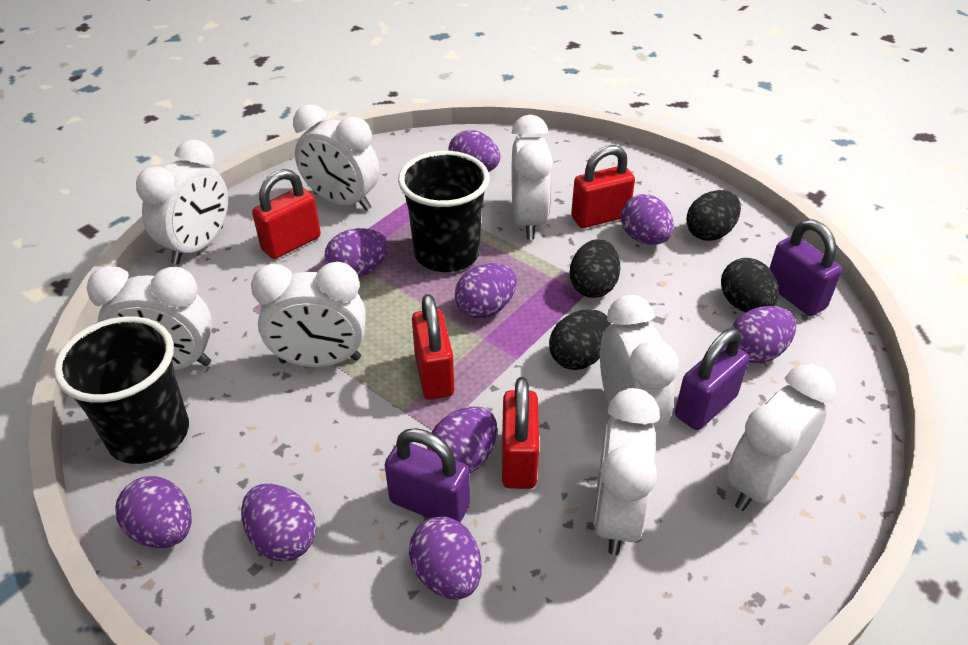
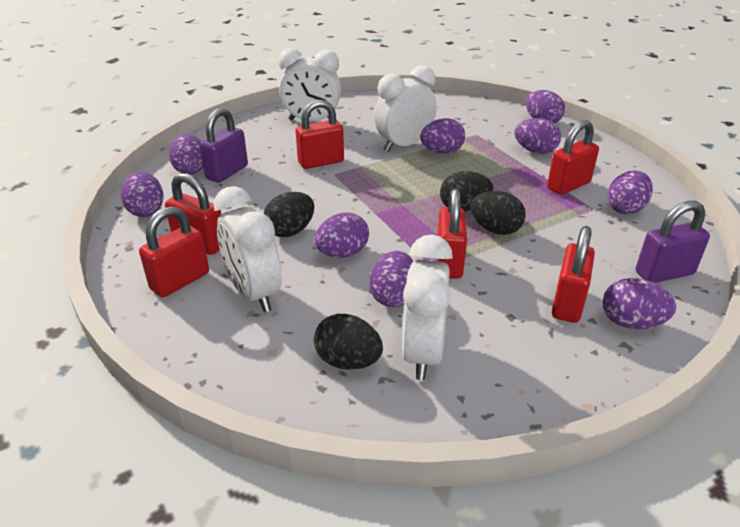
black cup: [54,316,189,464] [398,151,490,272] = 2 -> none = 0
purple padlock: [385,428,470,523] [675,328,749,430] [769,219,842,316] = 3 -> [199,108,248,183] [636,201,710,283] = 2
red padlock: [252,169,321,259] [412,294,454,400] [502,377,539,489] [571,145,635,228] = 4 -> [139,206,209,297] [165,173,221,255] [296,100,344,169] [437,189,467,279] [547,120,599,195] [552,226,595,323] = 6
white clock: [87,266,212,370] [136,139,228,265] [251,262,366,367] [293,105,379,211] [511,115,553,240] [593,388,660,555] [600,295,679,430] [727,364,836,511] = 8 -> [214,186,282,312] [278,48,341,121] [374,65,437,152] [401,235,453,380] = 4

